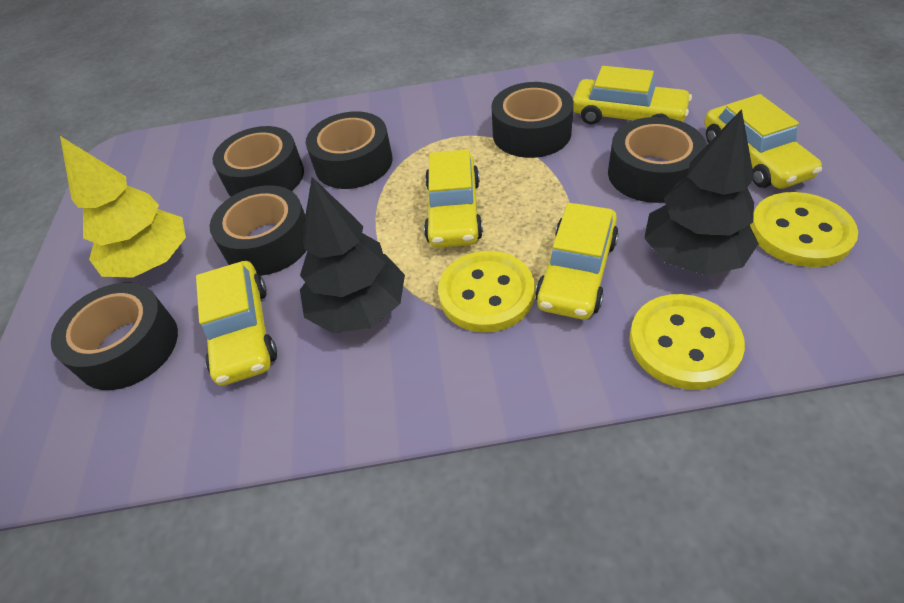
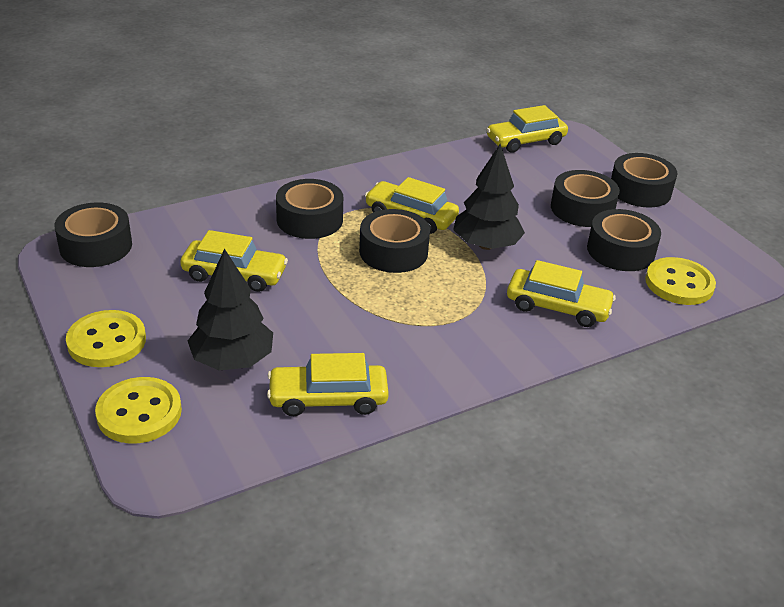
yellow tree: [60,136,186,278] = 1 -> none = 0

